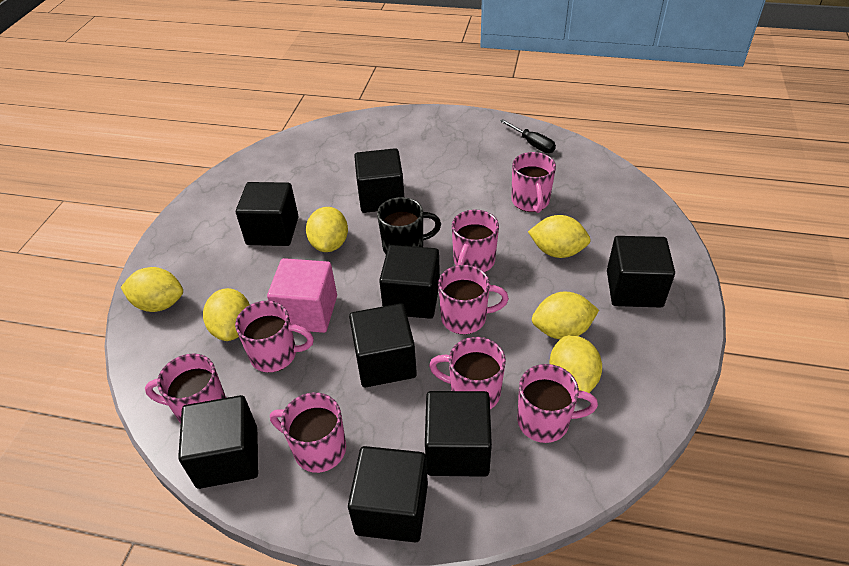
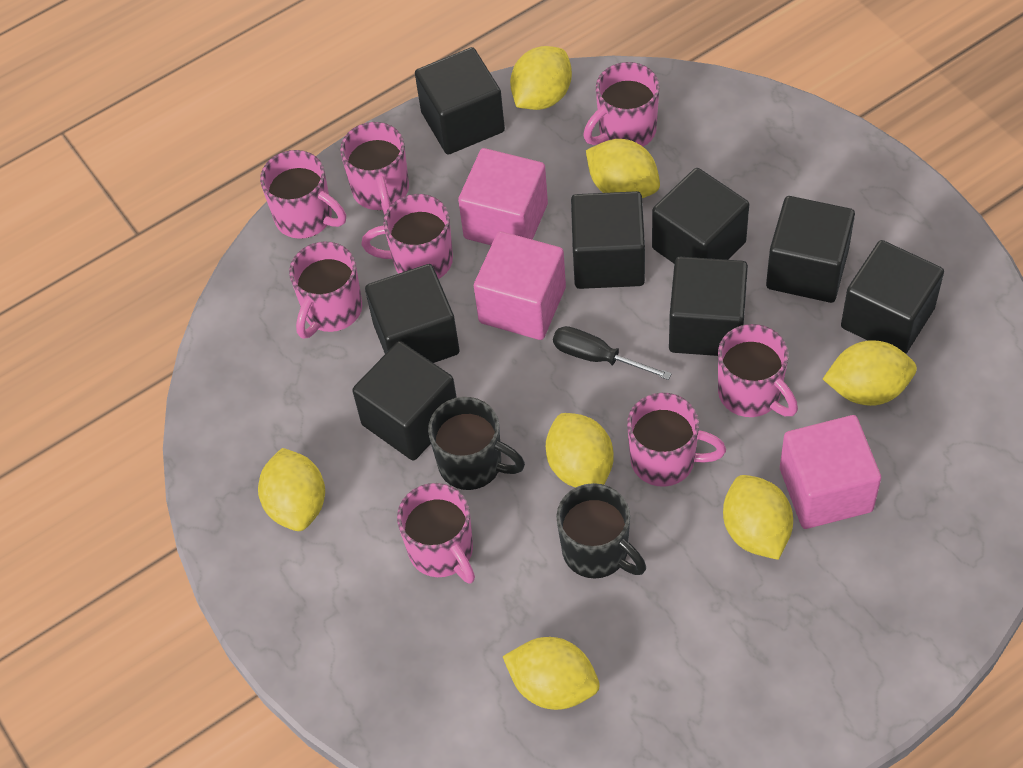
black mug: [377,197,441,254] = 1 -> [428,397,525,490] [556,483,646,579] = 2
pink cube: [267,258,337,333] = 1 -> [458,148,548,245] [474,231,566,340] [780,415,881,529] = 3
yellow lemon: [121,267,183,312] [203,288,250,341] [306,207,348,252] [528,215,591,258] [532,291,599,339] [550,335,602,393] = 6 -> [258,448,325,531] [503,637,600,710] [510,46,572,110] [546,413,614,488] [586,139,660,198] [723,475,793,560] [823,340,917,406] = 7

